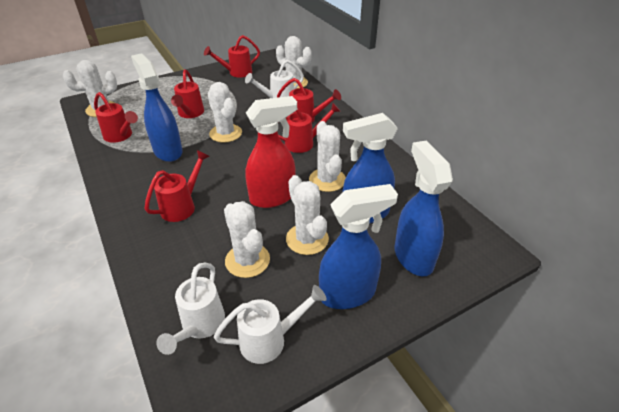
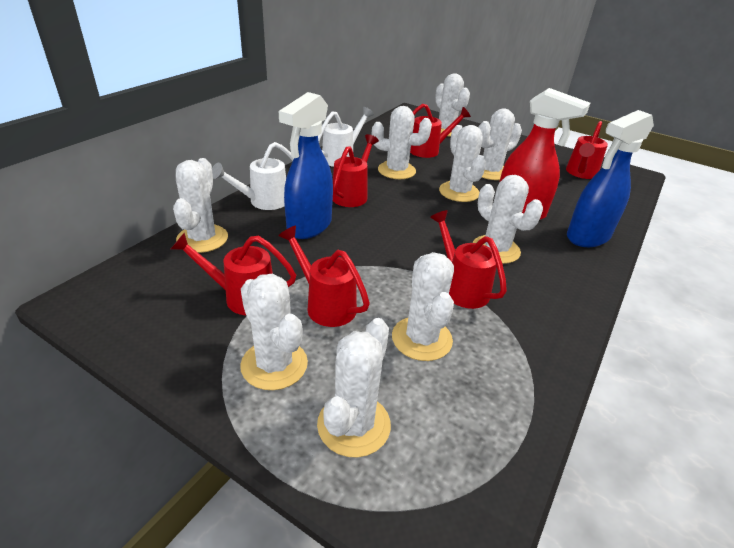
blue spray bottle: [131,53,183,162] [319,184,398,309] [343,113,398,223] [395,141,453,276] = 4 -> [279,92,333,239] [567,110,654,247] = 2
white cactus: [63,60,117,117] [208,82,242,143] [224,201,270,278] [276,36,312,89] [286,175,329,255] [309,121,346,192] = 6 -> [173,158,228,253] [240,274,308,390] [317,318,391,458] [372,106,432,179] [392,252,454,361] [435,73,470,136] [439,125,486,202] [473,175,543,264] [478,109,522,180] = 9
white watering can: [156,263,225,355] [214,285,326,364] [245,60,304,98] = 3 -> [212,142,294,210] [318,107,374,167] = 2

